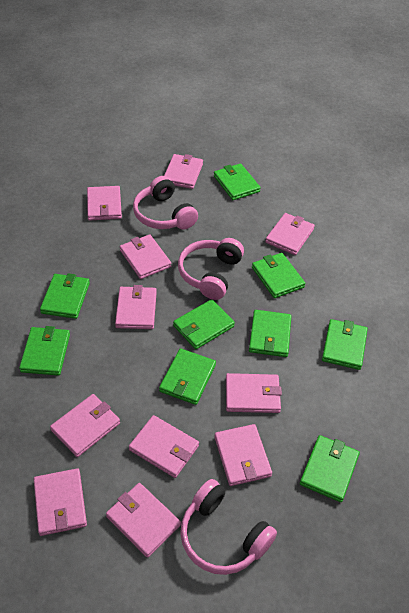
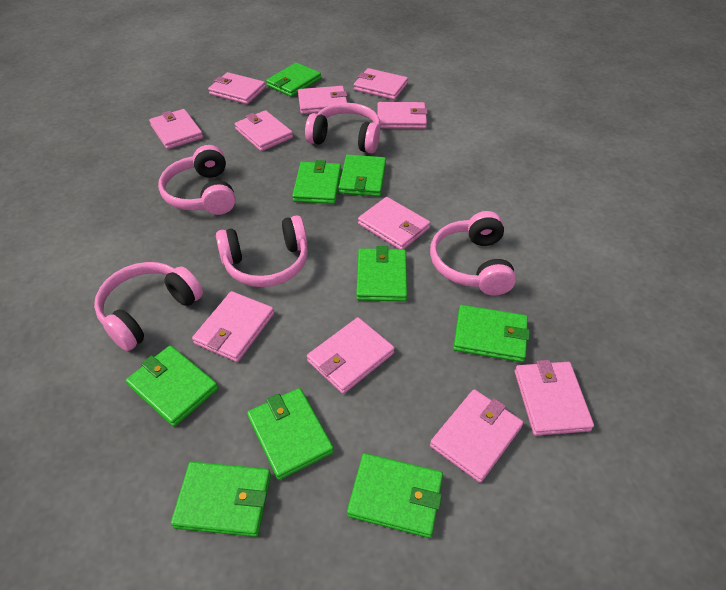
pink headphones: [133,176,198,230] [178,238,244,300] [180,479,277,575] = 3 -> [94,262,203,351] [158,145,236,215] [216,215,308,287] [305,103,381,153] [430,211,516,296] = 5

